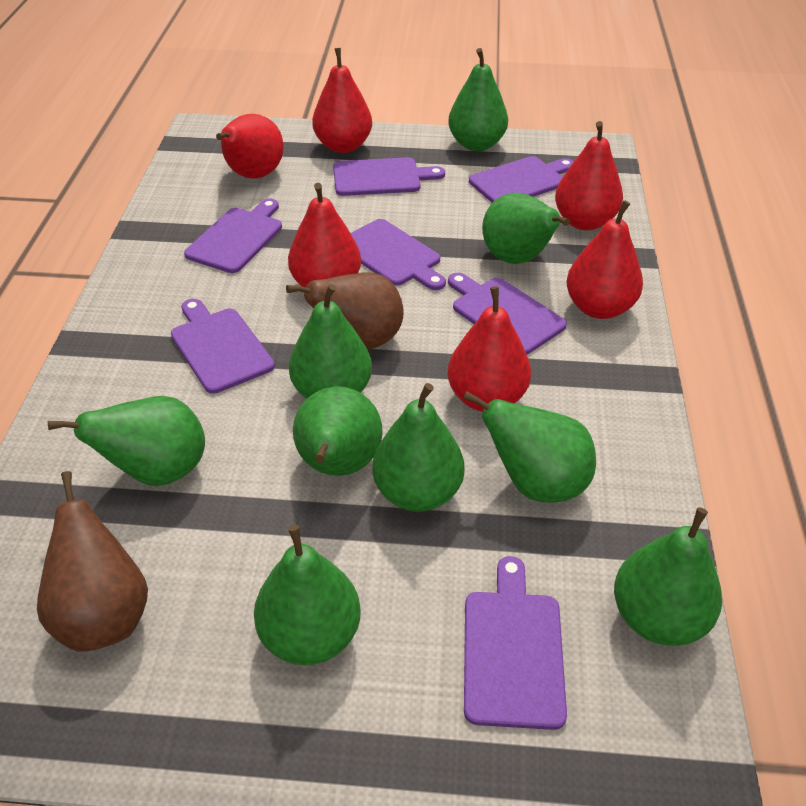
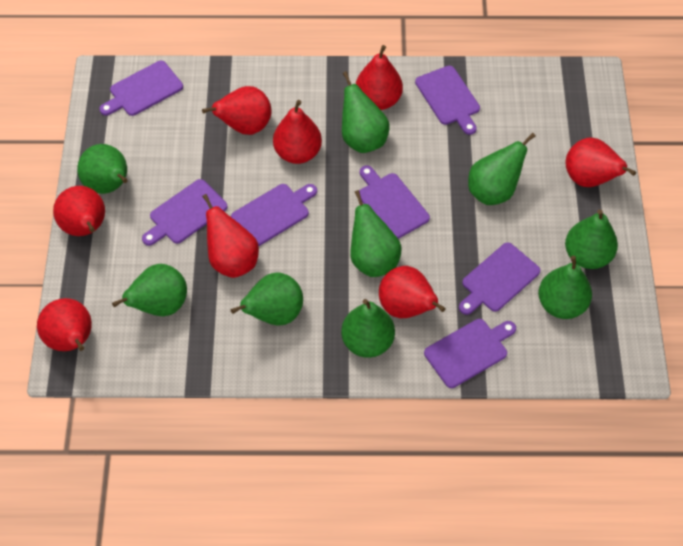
brown pear: [37,471,148,652] [286,273,404,350] = 2 -> none = 0
red pear: [216,114,284,179] [288,183,361,287] [312,48,372,153] [448,286,531,412] [555,121,623,230] [566,200,643,319] = 6 -> [37,298,92,351] [53,186,105,236] [202,86,272,135] [202,194,259,278] [273,100,322,164] [356,45,403,110] [379,266,446,318] [565,137,636,187] = 8

